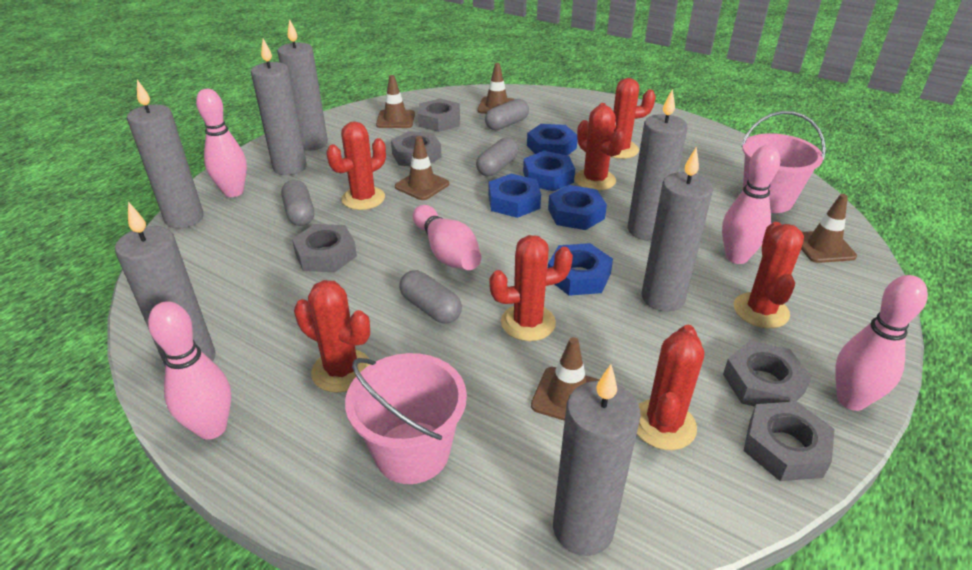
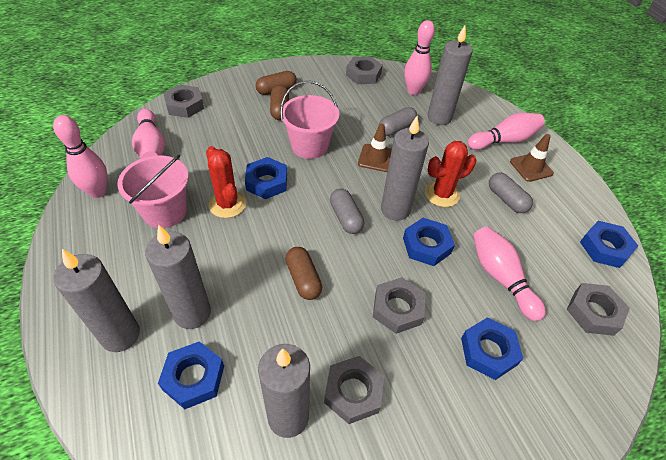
brown capsule: none = 0 -> [256,71,297,95] [270,85,289,120] [285,247,322,300] = 3
brown traffic cone: [376,75,415,128] [395,136,449,200] [477,63,515,114] [531,337,599,421] [801,194,857,263] = 5 -> [358,123,392,172] [510,134,554,182] = 2
grey candle: [115,202,216,366] [127,80,204,229] [251,39,307,175] [277,19,328,151] [553,364,641,556] [628,89,688,241] [642,147,713,312] = 7 -> [53,249,140,352] [145,225,211,329] [258,344,310,438] [381,116,429,221] [427,26,473,125] = 5
grey capsule: [281,180,314,226] [399,270,462,324] [476,138,519,176] [485,99,529,130] = 4 -> [330,189,364,234] [379,107,417,136] [489,173,533,213] = 3
red cactus: [294,280,371,393] [327,121,386,210] [489,235,573,341] [574,105,625,191] [599,78,656,159] [637,325,704,450] [734,222,804,328] = 7 -> [206,146,246,218] [425,141,476,207] = 2

